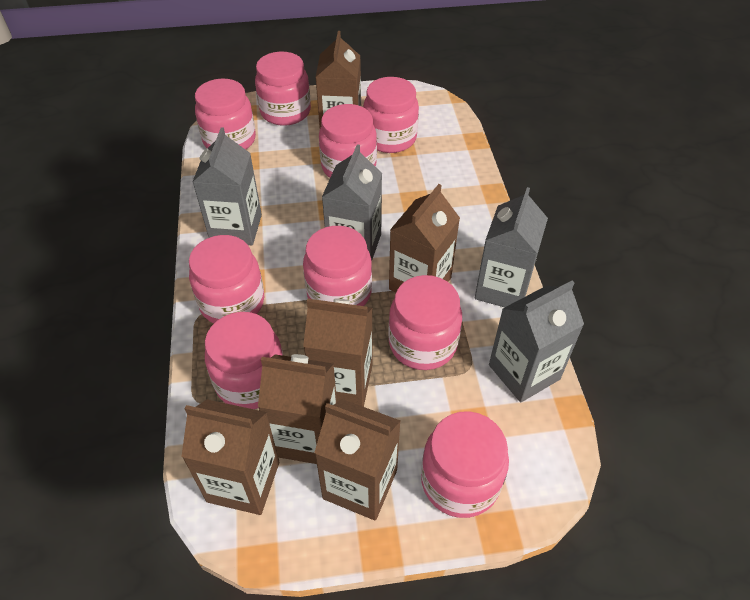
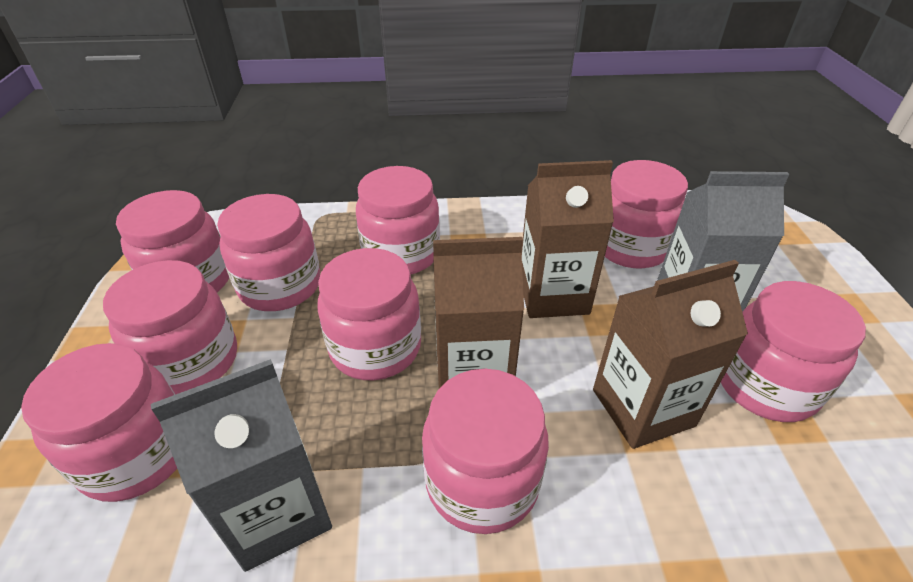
brown carton: [181,399,280,515] [258,354,337,464] [303,299,373,407] [314,399,401,521] [315,31,361,128] [389,184,460,292] = 6 -> [433,237,524,389] [521,160,614,318] [593,260,748,449] = 3
grey carton: [193,127,262,245] [322,144,382,260] [475,187,548,307] [489,281,584,402] = 4 -> [151,359,332,572] [657,171,789,312] = 2

